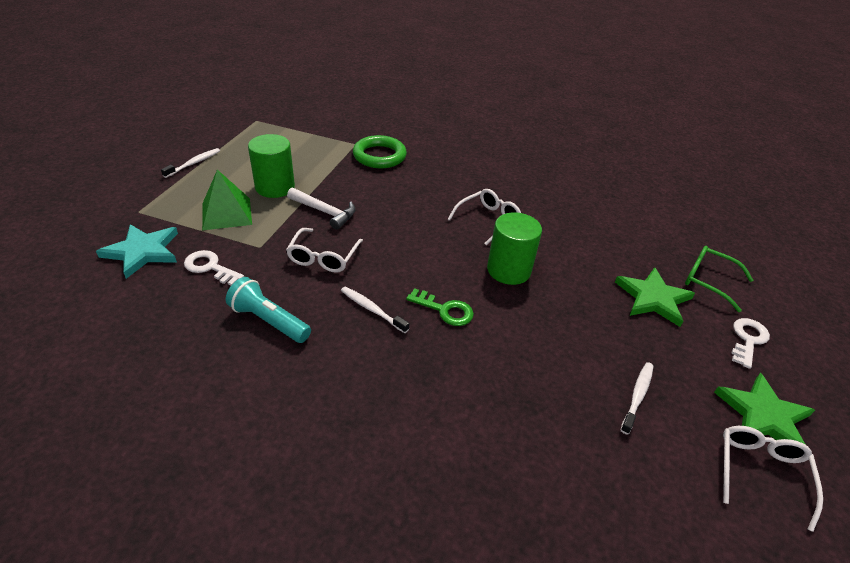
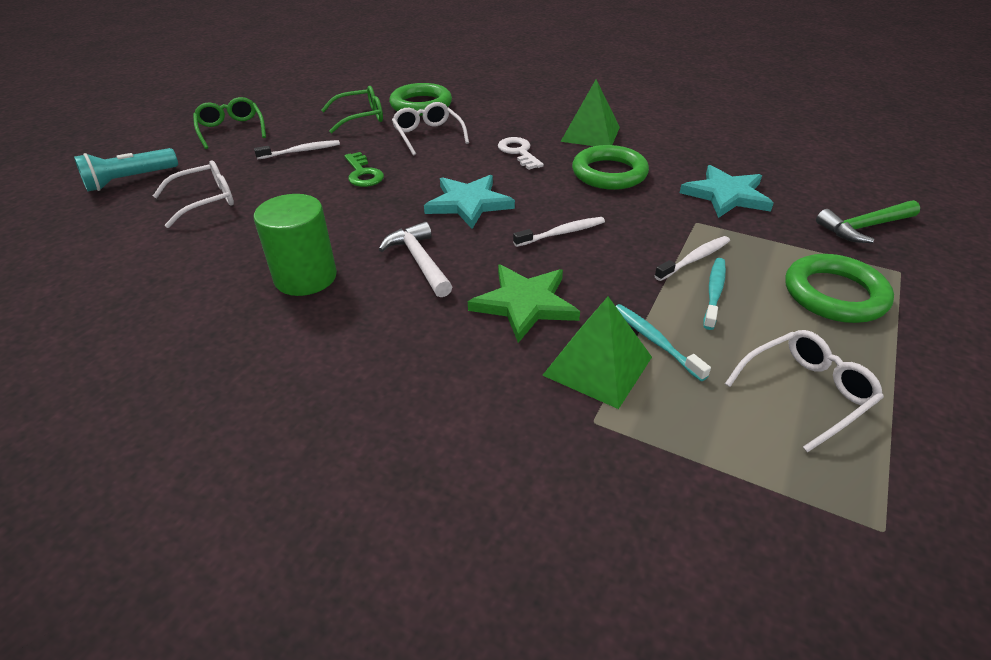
green cylinder: [248,134,295,198] [487,212,542,285] = 2 -> [254,194,337,296] = 1
green glasses: [685,246,753,312] = 1 -> [193,97,266,149] [321,86,383,133] = 2
green hammer: none = 0 -> [816,200,920,243] = 1
green pyramid: [202,170,252,230] = 1 -> [542,297,652,409] [560,79,620,146] = 2
green ring: [353,135,407,168] = 1 -> [389,83,452,116] [572,145,649,190] [785,254,894,323] = 3
green star: [615,267,695,327] [714,373,815,445] = 2 -> [468,265,580,343] = 1
turquoise star: [96,224,178,279] = 1 -> [424,175,515,229] [680,165,774,218] = 2
turquoise toothbrush: none = 0 -> [616,304,711,381] [703,258,726,330] = 2
white key: [184,250,244,285] [731,318,770,369] = 2 -> [498,137,544,170] = 1

